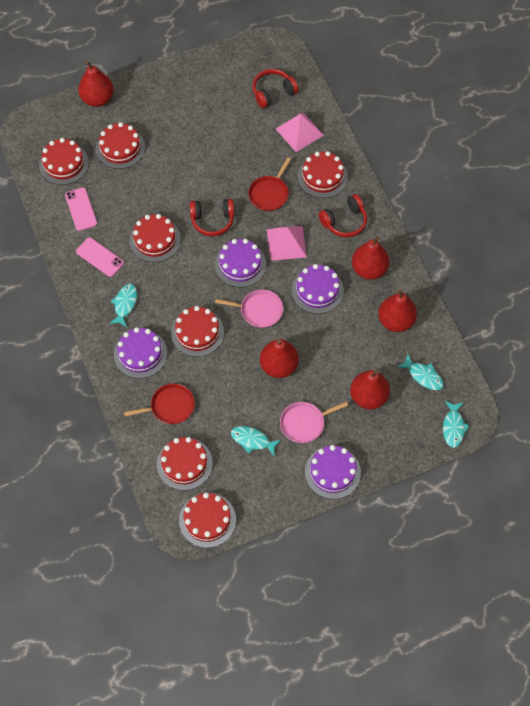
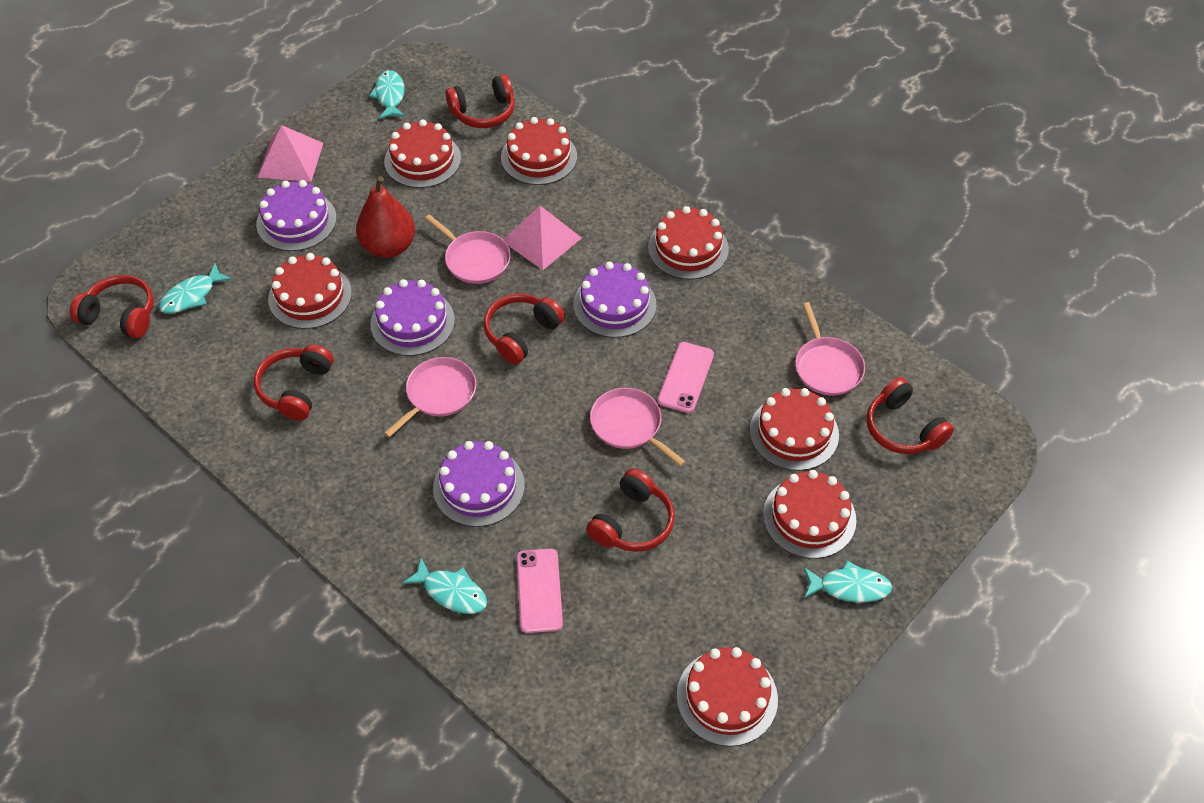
pink pan: [215,290,283,328] [280,402,348,443] = 2 -> [384,357,476,437] [425,214,511,284] [590,388,686,466] [795,302,865,396] = 4
red headphones: [190,199,234,236] [252,69,299,108] [319,194,367,237] = 3 -> [70,275,154,338] [254,344,334,421] [446,74,515,128] [484,293,565,365] [586,468,675,552] [867,377,954,454] = 6
red pan: [124,383,195,424] [248,157,291,211] = 2 -> none = 0
red pear: [78,61,114,107] [260,339,299,378] [350,370,390,409] [352,236,389,280] [378,289,417,332] = 5 -> [356,176,415,258] = 1

